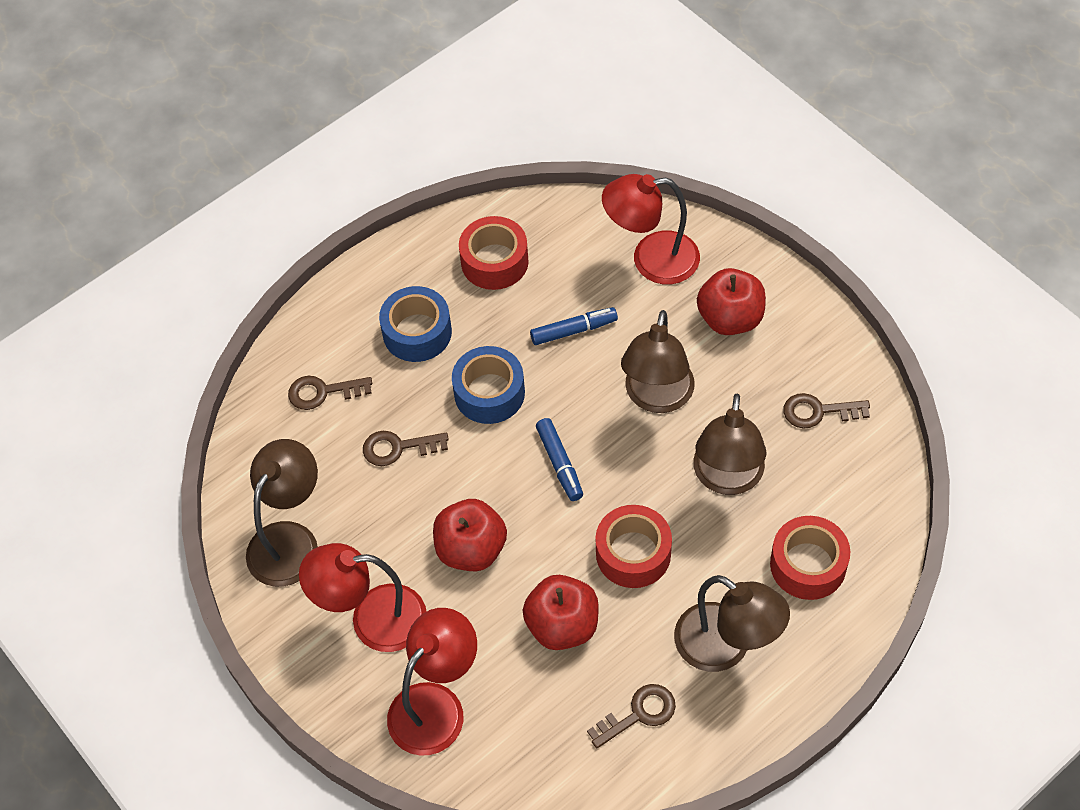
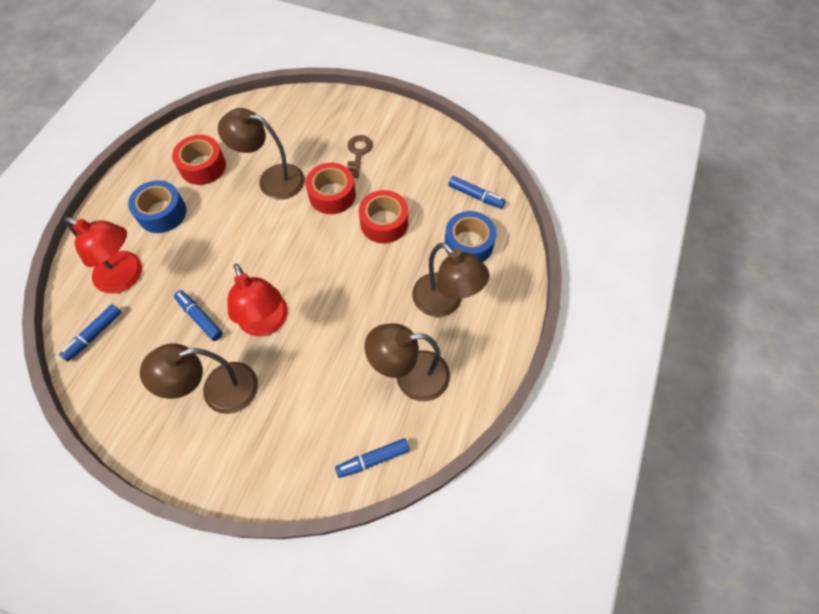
blue marker: [530,307,618,345] [536,418,583,501] = 2 -> [59,304,122,362] [174,290,223,341] [335,438,410,478] [448,176,506,209] = 4
brown key: [288,376,372,410] [363,431,449,466] [587,684,676,748] [784,393,870,429] = 4 -> [347,135,373,178] = 1
red apple: [433,499,507,571] [523,575,599,650] [697,268,766,335] = 3 -> none = 0
red lamp: [299,543,427,652] [387,608,477,756] [602,174,700,284] = 3 -> [65,217,142,294] [227,264,288,337] = 2

